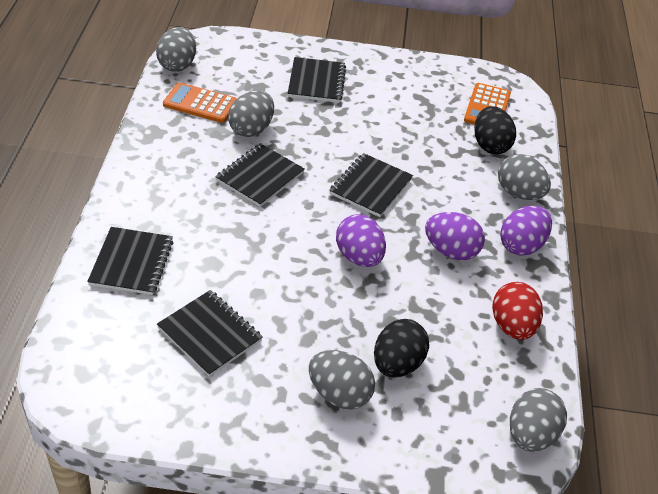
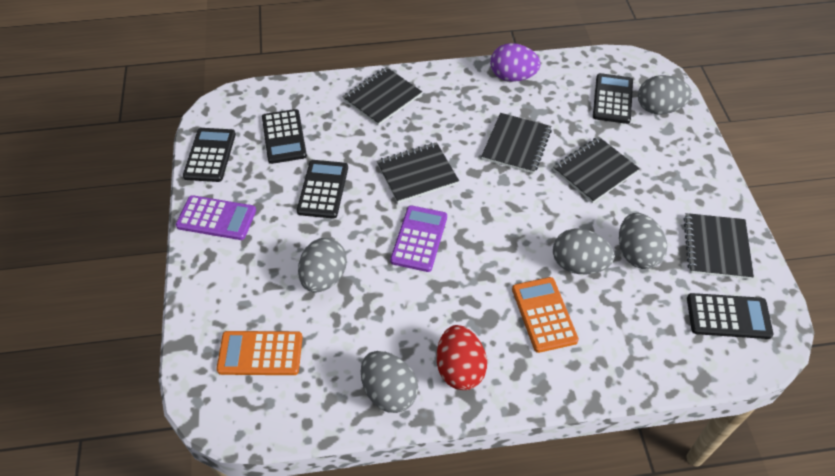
black calculator: none = 0 -> [183,128,236,182] [262,109,307,164] [297,160,348,219] [593,73,633,124] [687,293,773,339] = 5
black egg: [374,319,429,378] [474,106,516,154] = 2 -> none = 0
purple calculator: none = 0 -> [176,195,256,240] [390,205,447,272] = 2
purple egg: [336,214,386,267] [425,212,485,260] [500,206,552,256] = 3 -> [490,43,541,82] = 1

